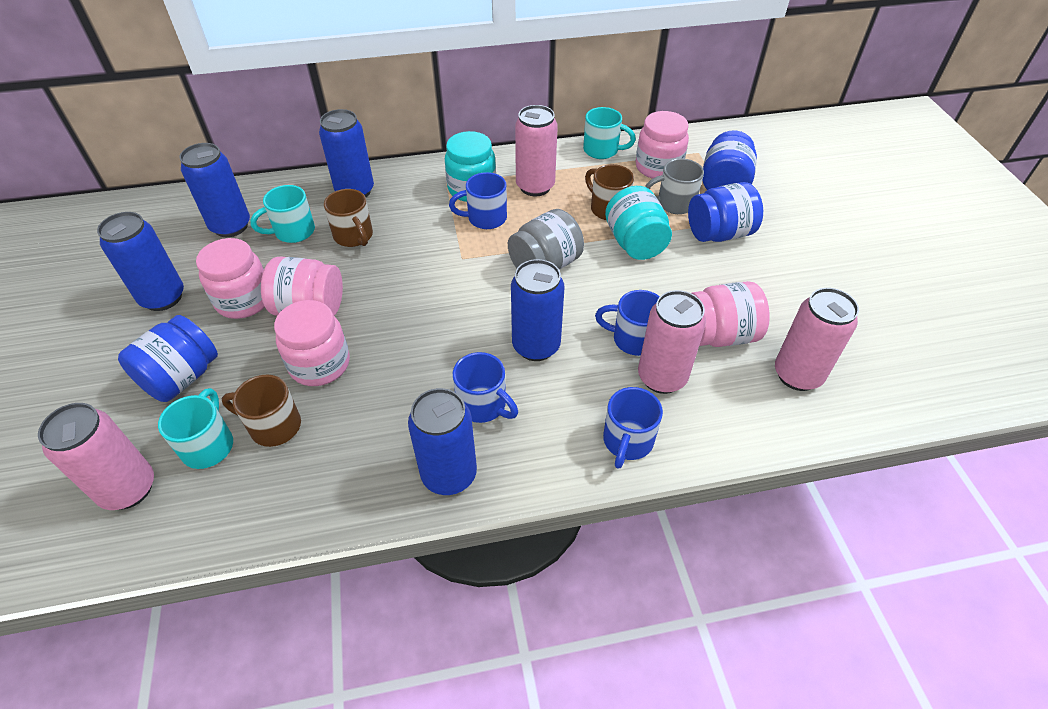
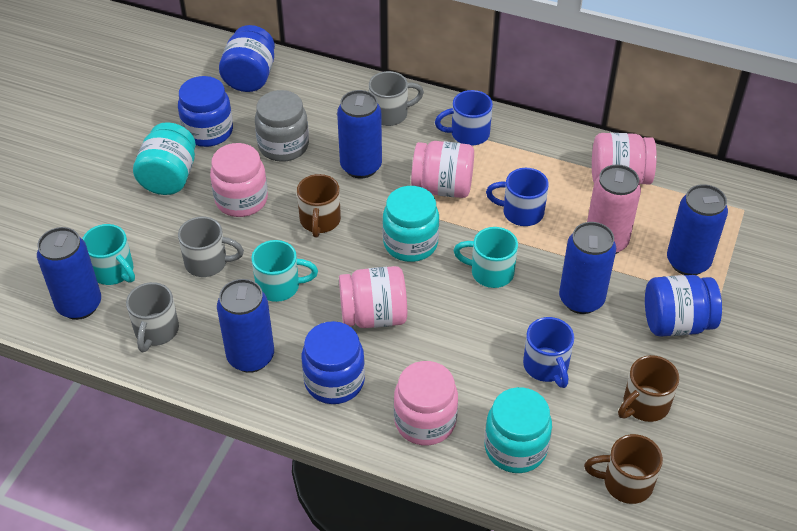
blue jar: [118,315,218,402] [688,182,763,242] [702,130,757,190] = 3 -> [178,76,233,147] [219,25,275,92] [302,321,365,404] [645,275,722,336] = 4
blue mug: [449,172,507,229] [453,352,518,423] [595,290,660,356] [603,387,663,469] = 4 -> [435,90,493,146] [486,168,549,226] [523,317,574,388] = 3
grey mug: [645,158,704,214] = 1 -> [126,282,179,352] [178,217,244,277] [369,71,424,126] = 3
pink can: [38,403,154,510] [515,105,558,196] [638,290,706,394] [775,288,859,391] = 4 -> [587,164,641,254] = 1
turquoise jar: [445,131,496,202] [605,186,672,260] = 2 -> [133,122,196,195] [382,186,439,262] [485,387,552,473] = 3

